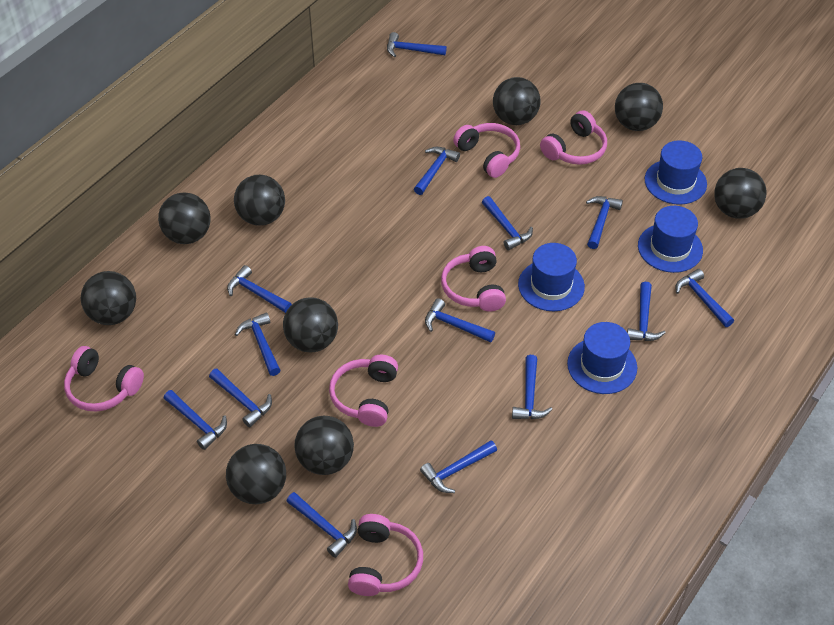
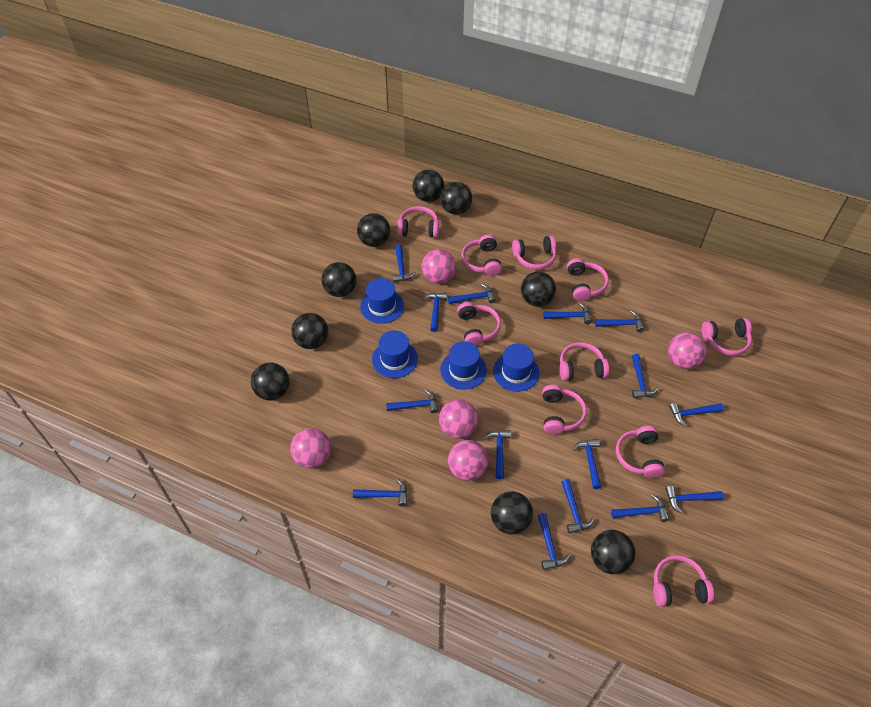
blue hammer: [164,390,227,450] [209,369,272,428] [227,265,292,313] [235,312,281,376] [286,492,357,558] [387,32,447,57] [414,147,460,195] [420,440,497,493] [425,298,495,343] [482,196,533,250] [512,355,552,419] [586,196,623,249] [627,282,666,341] [676,269,734,327] = 14 -> [353,479,407,507] [386,389,438,413] [392,244,416,282] [423,293,447,332] [448,284,496,304] [484,430,511,479] [538,513,570,570] [543,303,592,324] [561,479,594,533] [573,439,601,489] [595,310,644,332] [611,494,669,522] [632,354,658,398] [665,486,724,513] [669,403,723,427] = 15
pink ball: none = 0 -> [290,428,331,468] [422,249,456,284] [439,400,478,439] [448,440,488,481] [668,332,707,369] = 5
pink headphones: [64,346,144,411] [329,354,398,427] [348,514,423,596] [441,246,506,312] [453,123,520,178] [540,110,607,165] = 6 -> [397,206,439,237] [457,302,501,346] [461,234,502,276] [512,236,556,270] [542,385,587,435] [560,342,609,381] [567,258,609,301] [616,426,665,478] [653,555,714,607] [702,318,752,356] = 10

